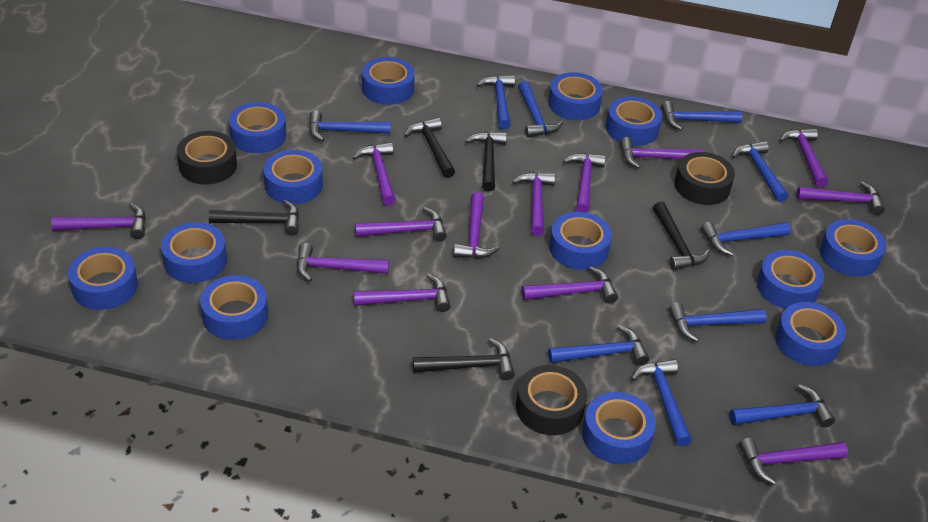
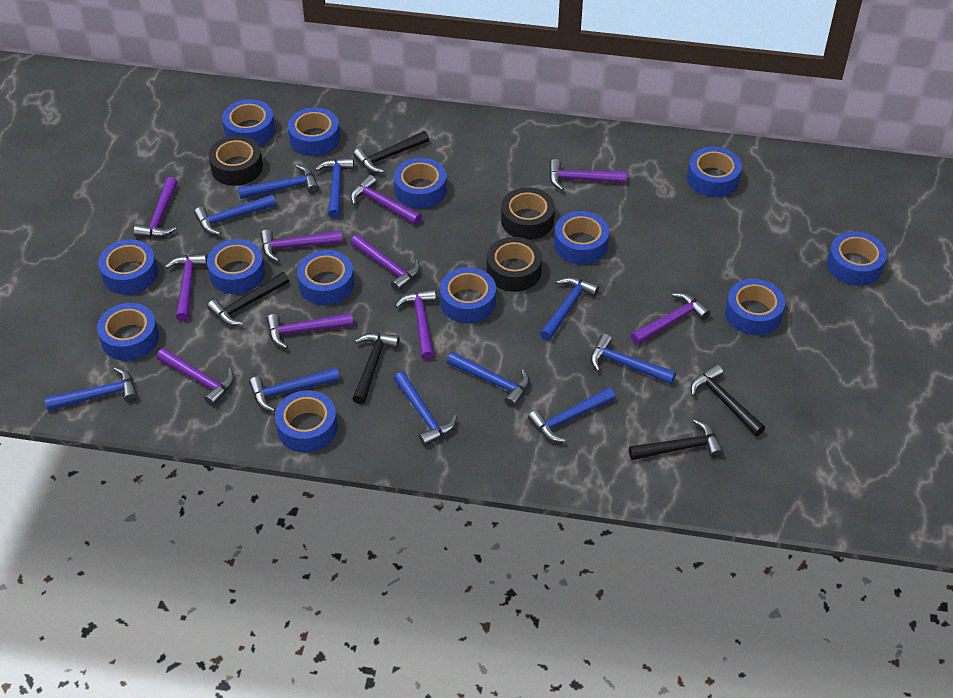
purple hammer: [51,203,146,239] [297,243,389,282] [353,142,396,206] [353,274,451,312] [355,207,447,242] [454,192,500,259] [513,172,555,236] [522,266,618,303] [563,153,606,213] [620,137,704,169] [739,438,848,485] [780,128,828,187] [796,182,885,215] = 13 -> [134,177,178,238] [157,348,234,406] [165,254,207,321] [260,229,343,262] [267,313,354,349] [350,235,420,292] [351,175,422,225] [395,289,436,360] [549,159,627,191] [631,293,711,345] = 10

